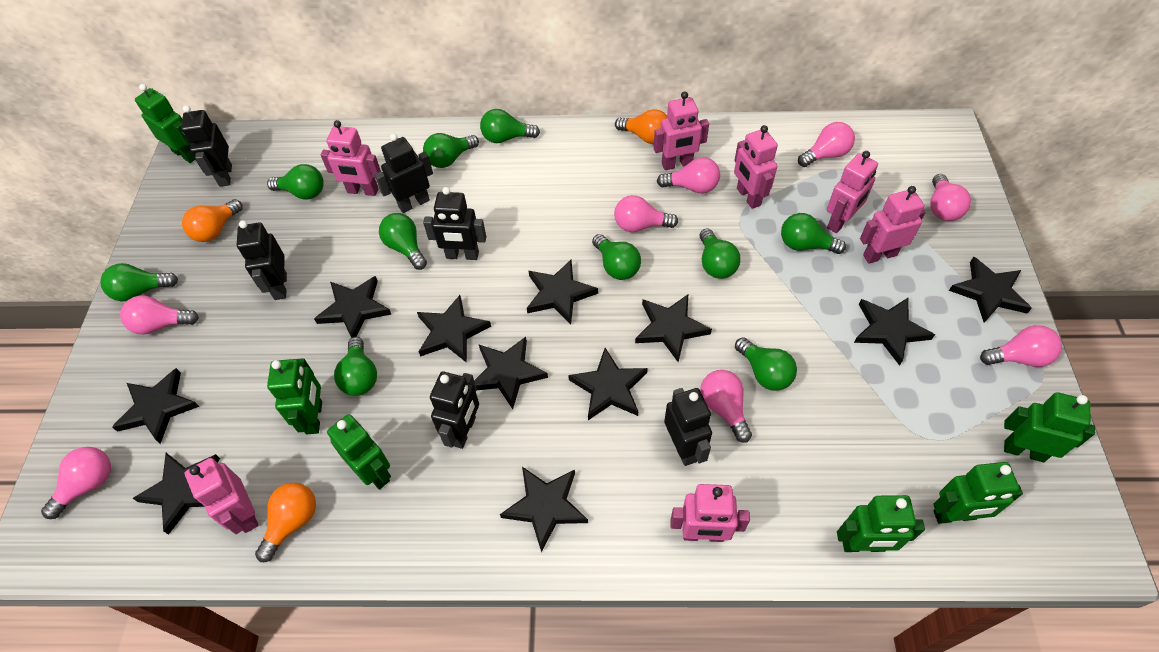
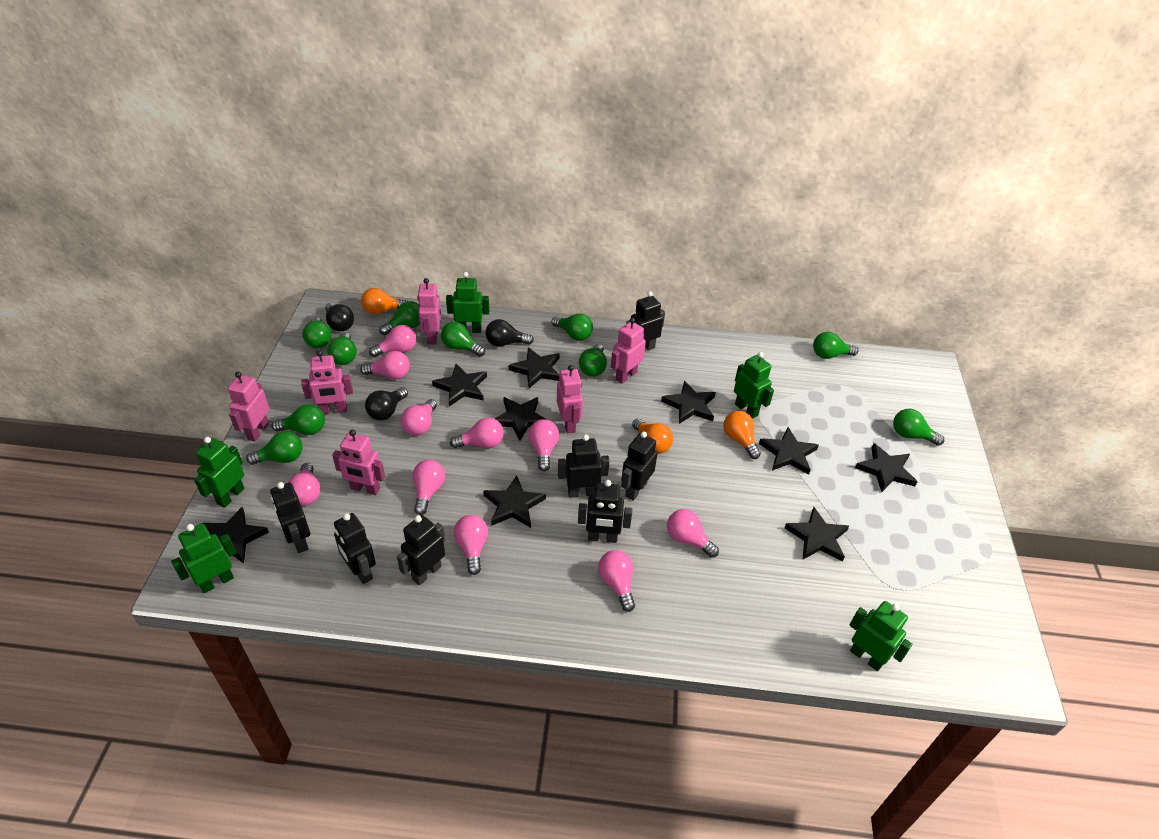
black light bulb: none = 0 -> [325,303,354,331] [365,387,408,420] [485,319,534,347] = 3
black robot: [181,105,232,187] [237,220,287,300] [375,134,433,213] [423,187,486,260] [430,372,479,449] [664,388,712,466] = 6 -> [270,482,310,553] [334,513,376,584] [397,515,445,585] [558,434,609,498] [578,480,632,543] [621,432,658,501] [626,291,665,350] = 7
black star: [112,368,200,444] [133,453,220,535] [314,276,392,338] [417,295,491,363] [474,337,548,409] [500,467,588,552] [527,260,598,324] [568,348,648,420] [635,294,712,362] [854,298,935,366] [949,257,1032,323] = 11 -> [202,507,269,564] [432,364,487,406] [483,475,546,528] [495,397,547,441] [509,347,560,388] [661,381,716,424] [759,427,819,474] [785,507,849,561] [855,443,918,492] = 9
green robot: [135,84,195,163] [267,358,322,434] [327,414,391,490] [837,495,925,552] [933,462,1023,524] [1004,392,1095,462] = 6 -> [171,524,236,593] [194,437,244,508] [446,272,489,333] [734,352,774,419] [850,601,913,671] = 5
pink light bulb: [41,447,111,519] [120,296,199,335] [614,195,678,232] [657,157,720,193] [700,370,752,443] [798,122,855,167] [930,174,971,221] [980,325,1062,367] = 8 -> [288,463,321,506] [360,351,410,379] [369,325,417,357] [401,399,437,436] [413,460,445,515] [450,417,504,448] [454,515,488,575] [528,419,559,471] [598,550,635,612] [667,509,719,558] = 10
pink robot: [185,458,259,534] [320,120,381,196] [653,91,709,170] [671,484,750,542] [734,125,778,209] [827,151,878,233] [860,186,926,263] = 7 -> [228,372,269,442] [301,350,353,414] [332,429,385,495] [417,278,441,345] [557,365,583,433] [611,318,646,384] = 6

